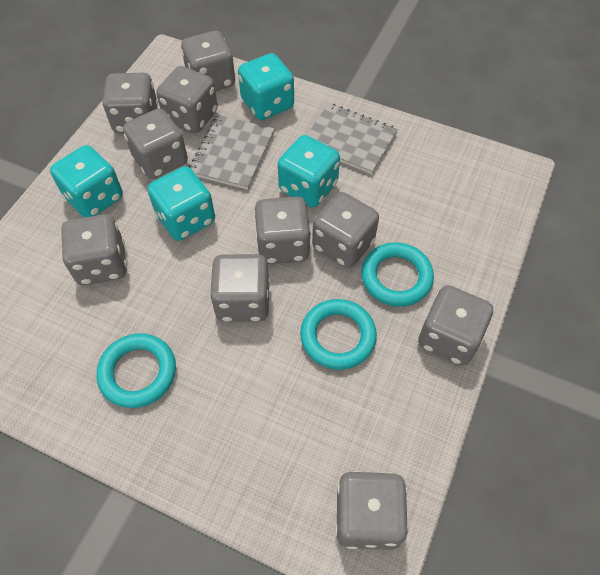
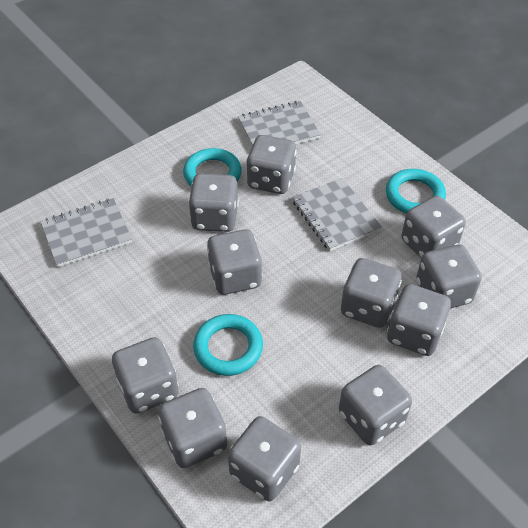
grey dice: [61,214,127,285] [102,73,158,134] [123,108,188,179] [156,66,218,133] [181,31,235,91] [210,254,270,322] [254,197,311,264] [312,192,379,268] [335,471,409,550] [418,285,493,366] = 10 -> [112,337,179,414] [158,388,227,468] [188,173,239,232] [207,229,262,295] [228,416,301,501] [246,135,297,194] [339,365,412,445] [341,258,402,328] [387,284,451,356] [401,196,466,258] [416,245,482,308] = 11
grey notebook: [189,115,275,190] [307,103,398,174] = 2 -> [40,198,132,267] [238,101,321,146] [292,178,382,251] = 3
turquoise dice: [50,145,123,218] [147,166,215,241] [238,53,294,120] [278,135,340,207] = 4 -> none = 0

